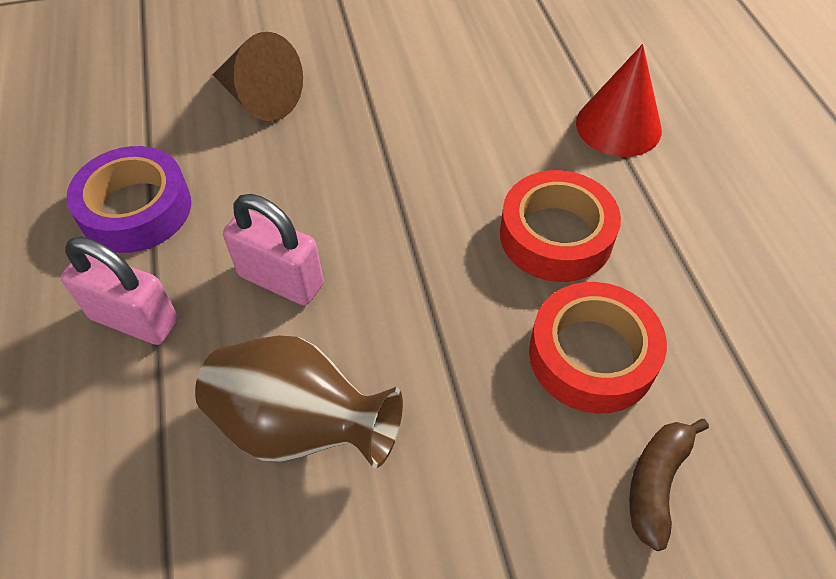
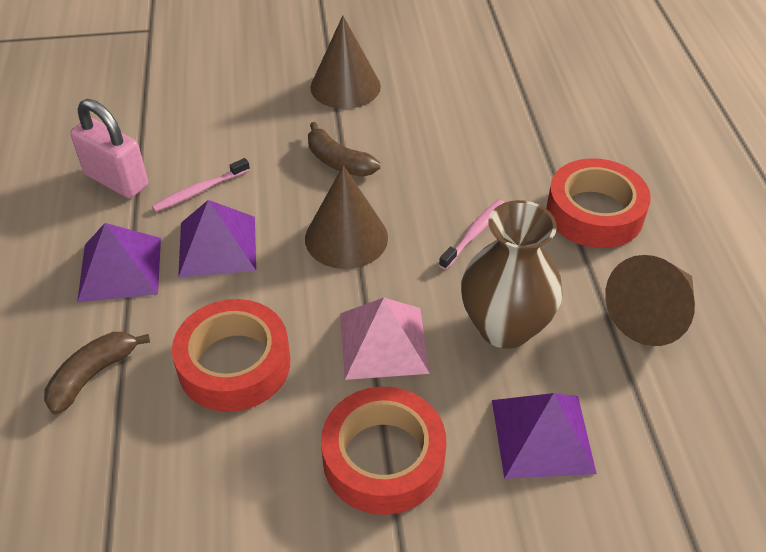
brown banana: [629,419,709,551] = 1 -> [44,332,150,414] [308,122,380,177] = 2
brown cone: [213,32,303,121] = 1 -> [305,165,388,269] [310,15,381,109] [605,255,695,346] = 3
pink padlock: [61,237,178,345] [223,194,324,306] = 2 -> [70,99,148,198] = 1
pink pyramid: none = 0 -> [340,298,430,380] = 1
pink toothbrush: none = 0 -> [152,158,250,212] [439,199,505,270] = 2
purple pyramid: none = 0 -> [77,223,161,302] [178,200,256,278] [492,393,597,479] = 3
purple tape: [66,146,191,253] = 1 -> none = 0
red cone: [576,44,662,157] = 1 -> none = 0
red tape: [500,170,621,282] [529,282,667,414] = 2 -> [172,299,290,412] [321,387,446,515] [546,158,651,248] = 3

